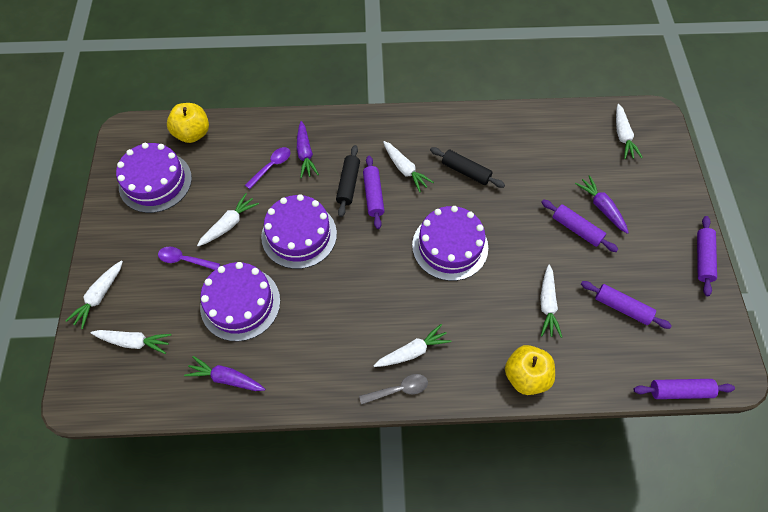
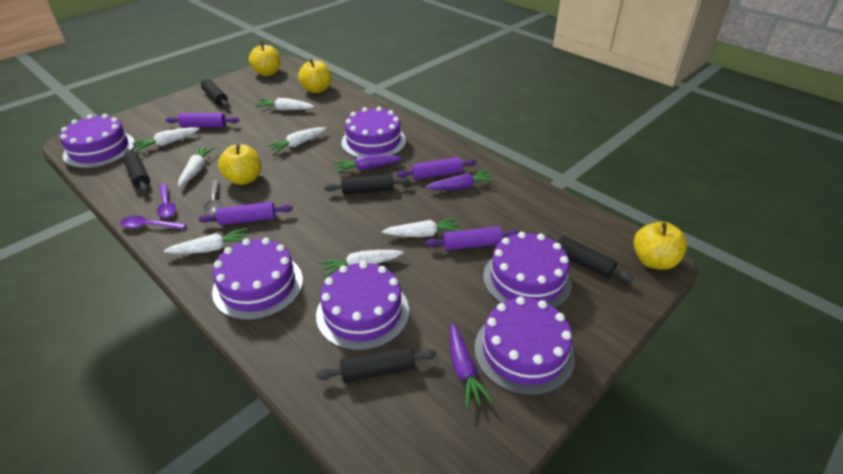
black rolling pin: [336,145,360,217] [430,147,505,188] = 2 -> [123,149,150,192] [201,79,229,107] [316,346,437,382] [324,174,410,195] [544,234,634,282] = 5
purple cake: [116,143,192,213] [200,262,280,341] [261,194,337,269] [412,206,488,281] = 4 -> [59,114,135,168] [212,238,303,320] [316,261,409,351] [341,107,406,158] [474,297,575,395] [483,232,572,308] = 6
purple rolling pin: [363,156,384,229] [541,199,618,252] [581,281,672,329] [633,379,735,399] [697,216,717,296] = 5 -> [165,113,239,127] [198,202,293,225] [397,157,476,180] [425,226,519,250] = 4
yellow apple: [167,103,209,143] [505,345,555,395] = 2 -> [218,144,261,185] [249,43,281,76] [298,59,331,93] [633,222,687,270] = 4

